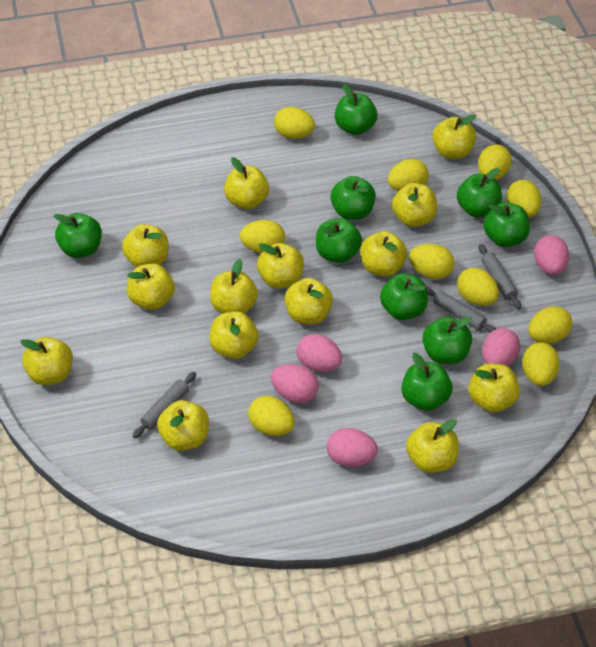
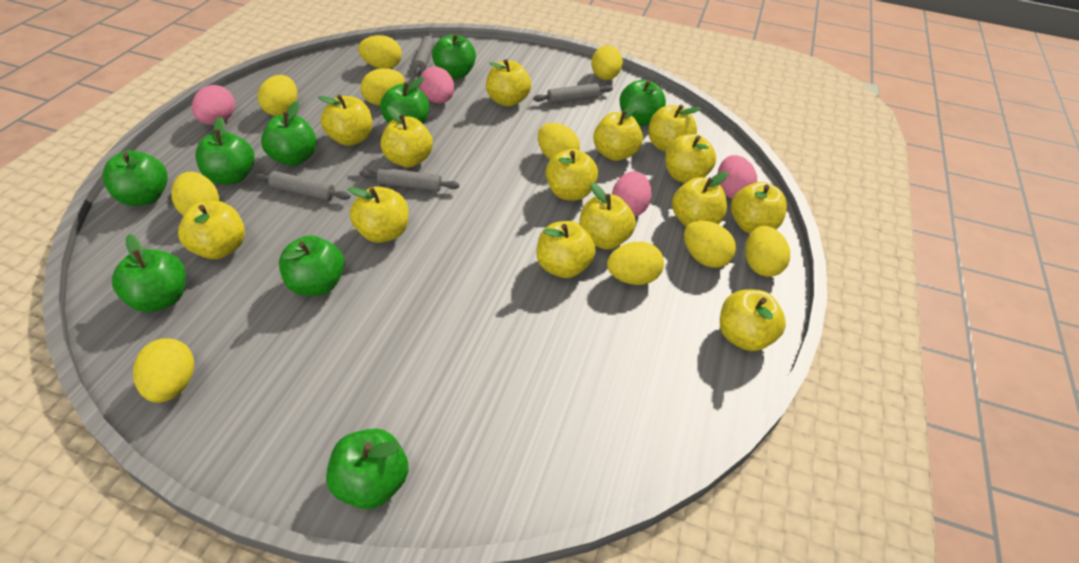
grey rolling pin: [133,372,196,438] [426,286,496,333] [479,244,521,309] = 3 -> [254,171,350,201] [360,167,459,192] [413,33,435,76] [533,83,613,104] = 4
pink egg: [271,364,319,403] [296,334,342,372] [327,428,378,467] [482,328,520,366] [534,235,569,275] = 5 -> [192,85,235,125] [419,66,454,103] [612,171,652,217] [717,155,757,199] = 4

